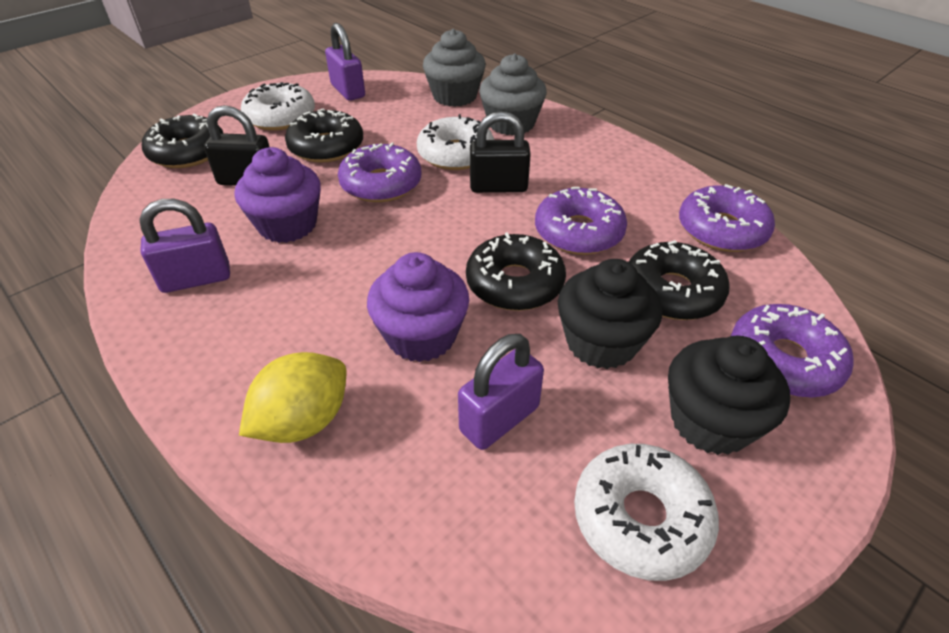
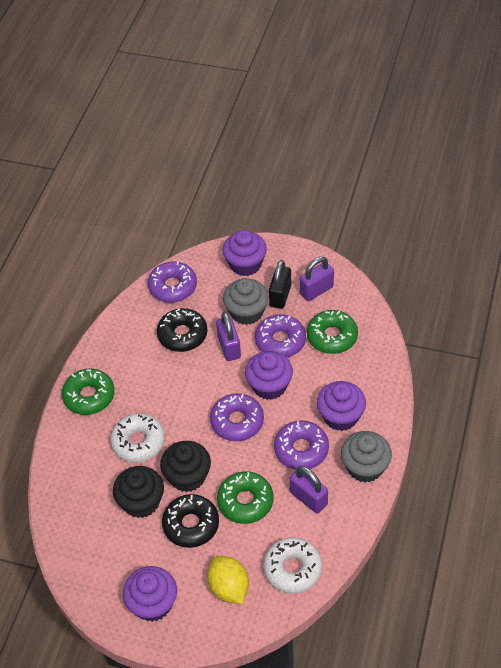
black donut: [142,114,223,168] [285,108,363,163] [466,232,566,311] [629,240,730,320] = 4 -> [157,308,207,352] [162,494,219,548] = 2
black padlock: [204,105,270,186] [470,111,531,193] = 2 -> [269,260,291,309] = 1
green donut: none = 0 -> [62,368,115,415] [217,471,273,524] [307,310,358,354] = 3
purple cupcake: [235,147,321,243] [367,252,469,362] = 2 -> [123,566,177,622] [223,230,267,276] [245,351,293,400] [317,381,366,431] = 4
white donut: [241,82,315,131] [417,114,494,170] [574,444,719,581] = 3 -> [110,413,165,462] [263,537,322,594] = 2

